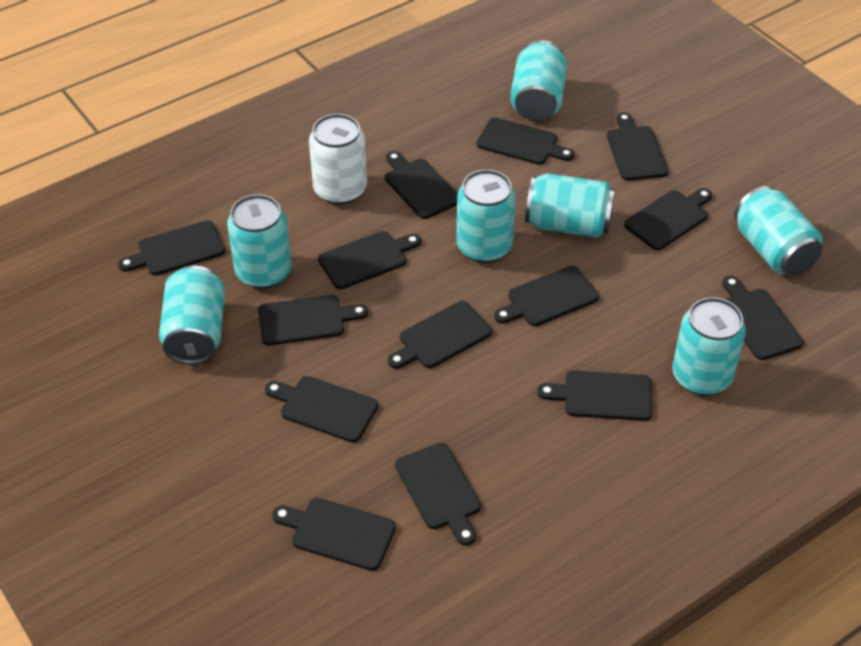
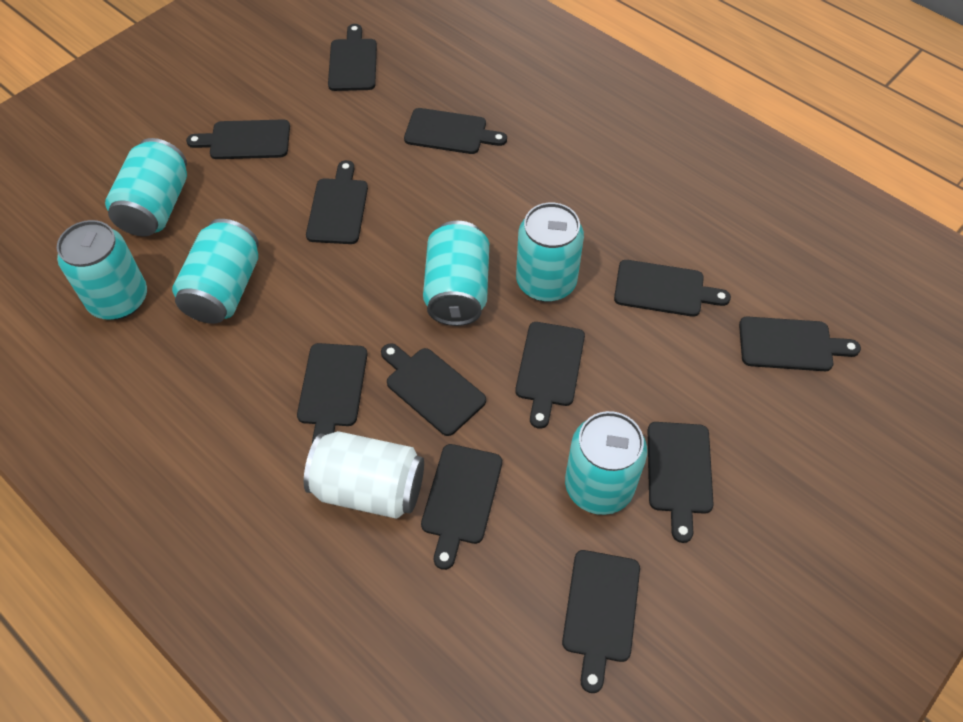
black cutting board: [118,220,225,275] [258,295,368,345] [265,376,378,443] [272,498,396,571] [318,231,421,289] [385,151,458,219] [388,301,492,369] [395,443,481,546] [476,117,574,165] [494,266,599,326] [537,370,652,421] [607,112,668,181] [624,188,712,250] [723,276,804,360] = 14 -> [186,120,290,159] [297,343,367,443] [306,160,368,244] [328,24,377,91] [381,343,486,436] [404,108,507,154] [421,444,502,570] [515,322,585,429] [562,550,640,693] [614,260,731,317] [648,422,714,543] [739,317,861,371] = 12
turquoise can: [159,265,225,364] [227,194,292,289] [456,170,516,263] [510,40,567,121] [525,173,615,238] [672,297,746,395] [735,186,823,276] = 7 -> [57,220,147,320] [105,138,187,236] [172,219,259,324] [423,221,489,326] [516,203,584,302] [565,411,647,515] = 6

